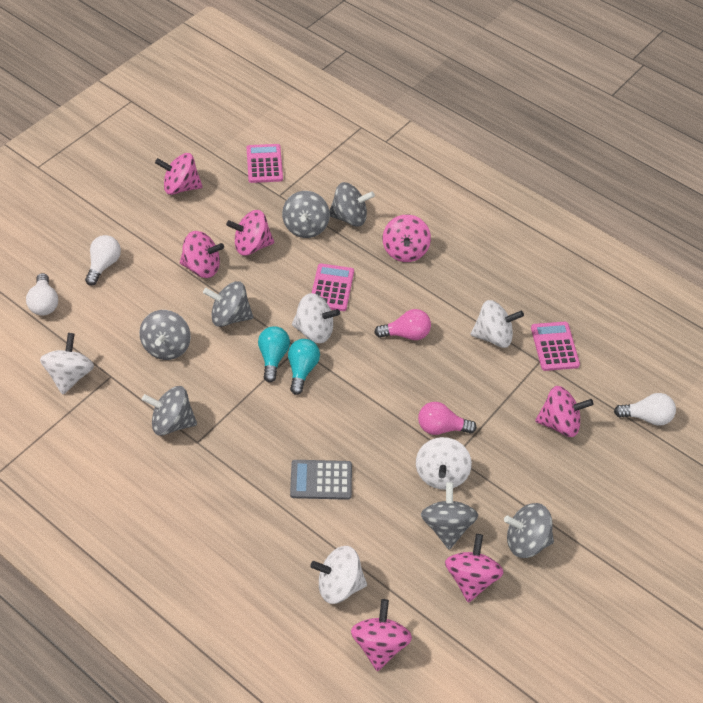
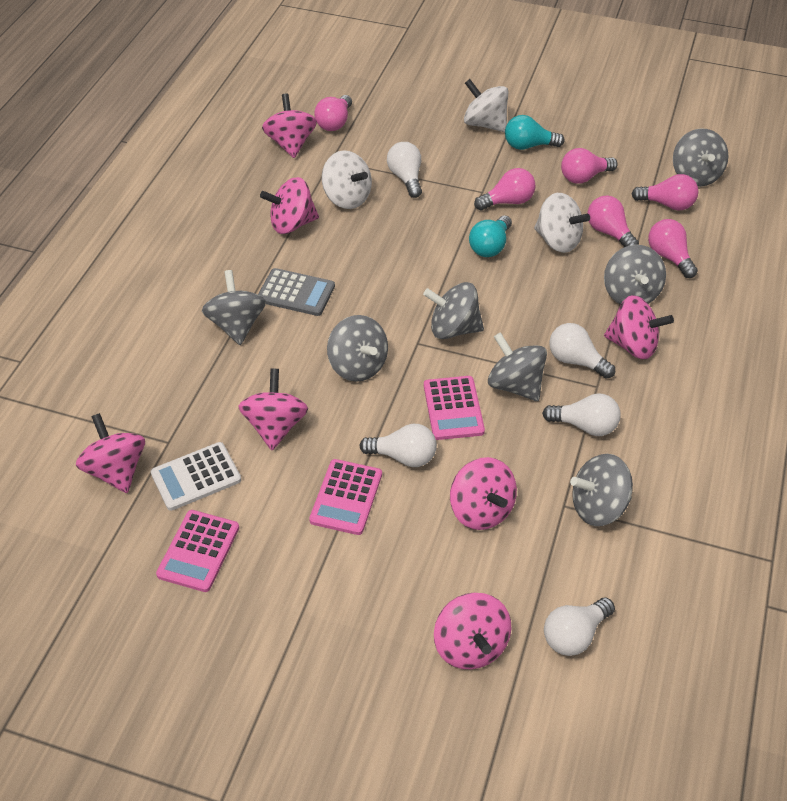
pink light bulb: [374,309,431,340] [418,402,477,435] = 2 -> [314,95,352,131] [474,168,535,211] [561,148,618,184] [587,196,639,247] [632,174,698,211] [648,219,698,278] = 6
white calculator: none = 0 -> [151,442,241,511] = 1
white light bulb: [26,273,58,315] [85,235,121,286] [614,393,676,426] = 3 -> [359,424,437,467] [387,142,422,198] [542,393,621,436] [544,597,615,656] [549,323,615,379] = 5
white spinning top: [40,333,94,395] [292,293,340,343] [310,546,367,604] [416,437,472,490] [470,300,524,348] = 5 -> [322,150,372,209] [464,79,508,132] [534,193,590,253] = 3

